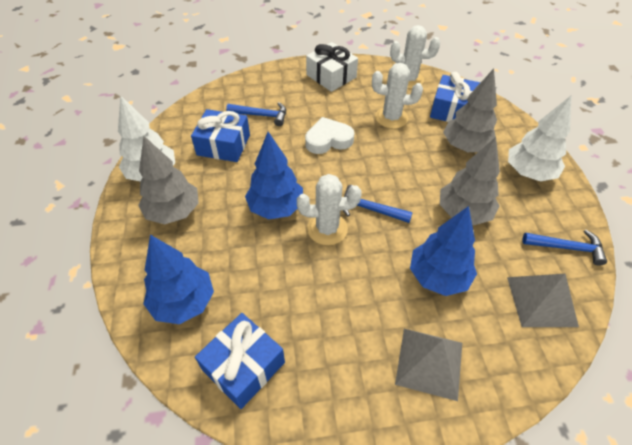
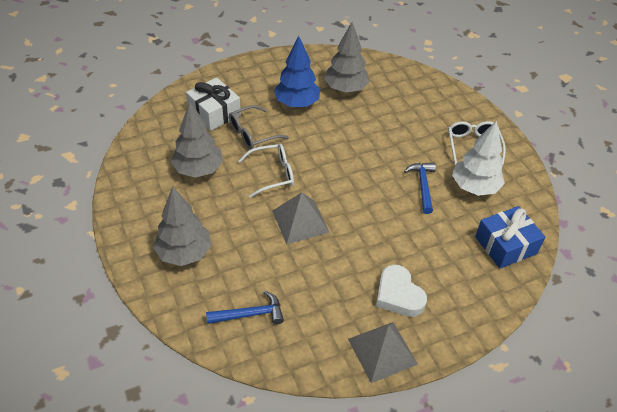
blue gift: [191,109,250,162] [195,313,285,409] [430,72,480,122] = 3 -> [475,206,545,269] = 1
blue hammer: [226,102,286,126] [343,185,413,223] [522,230,607,266] = 3 -> [206,291,284,325] [404,163,436,214] = 2
blue tree: [143,235,214,324] [245,132,303,220] [410,206,477,296] = 3 -> [274,36,320,107] = 1
grey glasses: none = 0 -> [229,105,289,149] = 1
white cactus: [297,174,362,245] [372,63,423,129] [390,25,440,89] = 3 -> none = 0
white glasses: none = 0 -> [238,144,294,198] [448,121,506,165] = 2
white tree: [118,96,175,182] [508,96,571,181] = 2 -> [452,120,505,196] = 1

